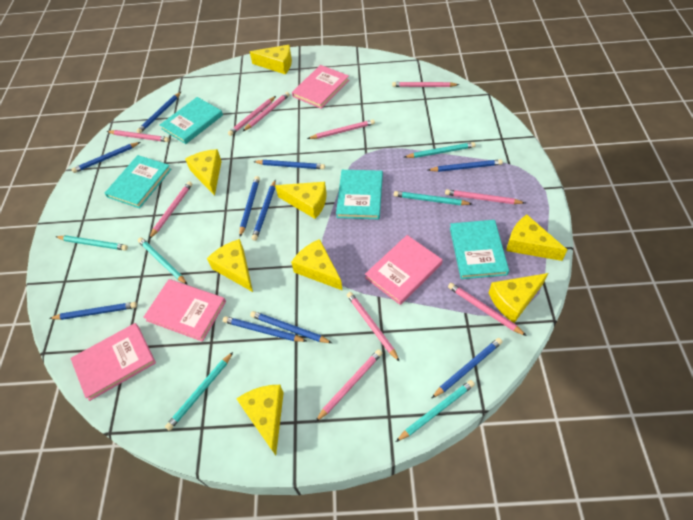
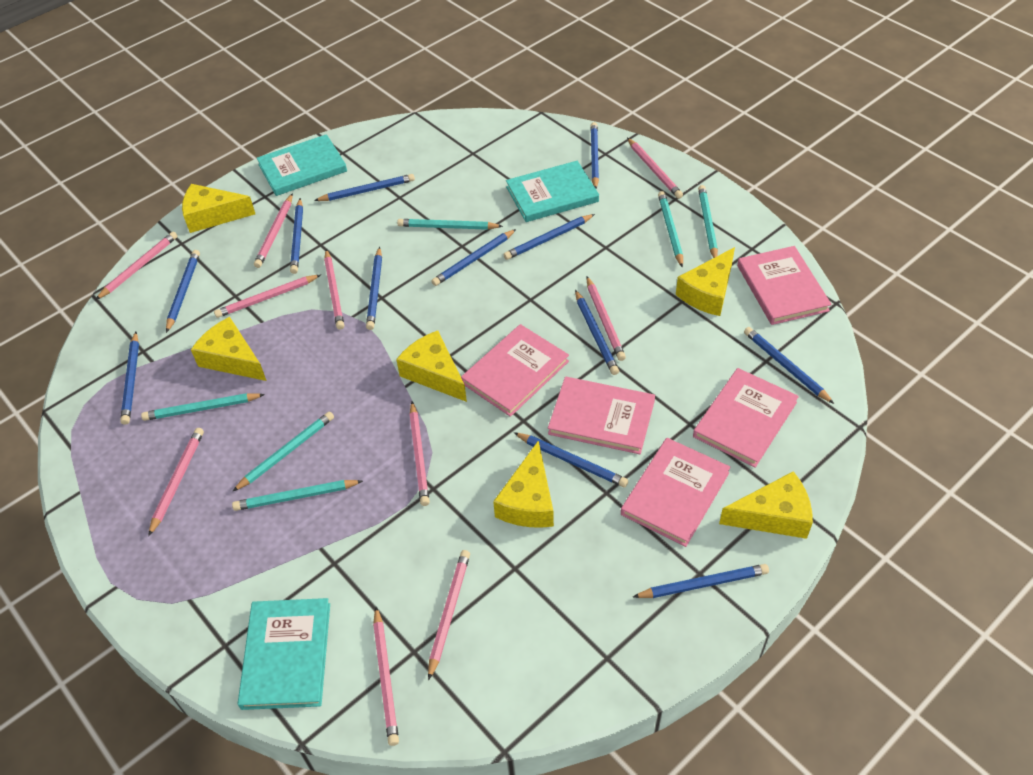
blue pencil: [49,302,137,320] [71,142,140,173] [136,92,181,133] [223,316,306,342] [239,176,260,237] [250,311,332,343] [252,180,276,241] [253,160,325,169] [428,159,503,172] [431,338,503,399] = 10 -> [120,332,139,425] [166,250,200,333] [290,198,303,274] [314,174,415,201] [366,247,382,330] [431,229,516,286] [503,214,595,260] [514,432,628,487] [575,290,619,375] [590,122,599,189] [633,564,769,598] [744,327,834,404] = 12
pink book: [70,323,156,401] [143,279,226,342] [292,65,349,109] [365,235,443,305] = 4 -> [461,324,569,417] [548,377,655,454] [621,438,731,547] [693,368,799,468] [737,246,832,325] = 5
turquoise book: [105,155,171,209] [160,97,223,144] [336,170,383,219] [450,220,509,279] = 4 -> [238,598,330,710] [257,134,347,196] [506,161,599,222] = 3
yellow cheese: [185,149,222,196] [207,239,253,292] [237,385,284,456] [250,45,292,74] [275,182,327,219] [291,239,343,291] [489,273,548,323] [506,215,567,261] = 8 -> [182,184,255,233] [191,317,267,381] [396,330,467,402] [493,440,554,528] [676,247,735,316] [719,471,813,539] = 6

